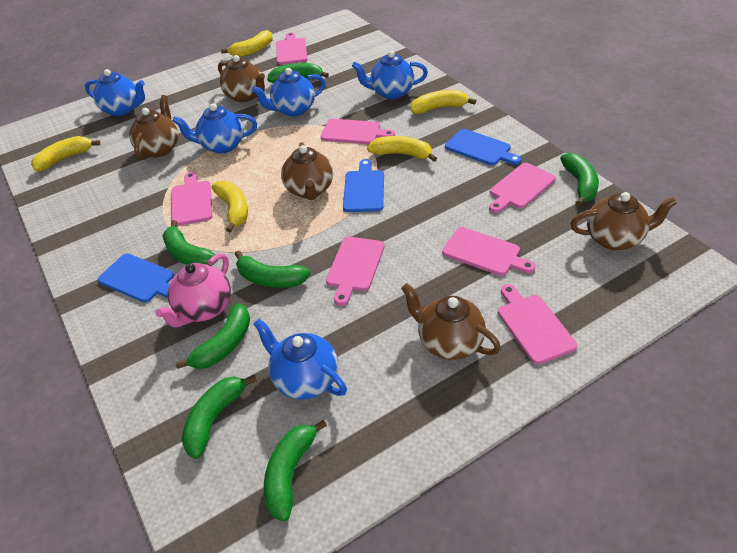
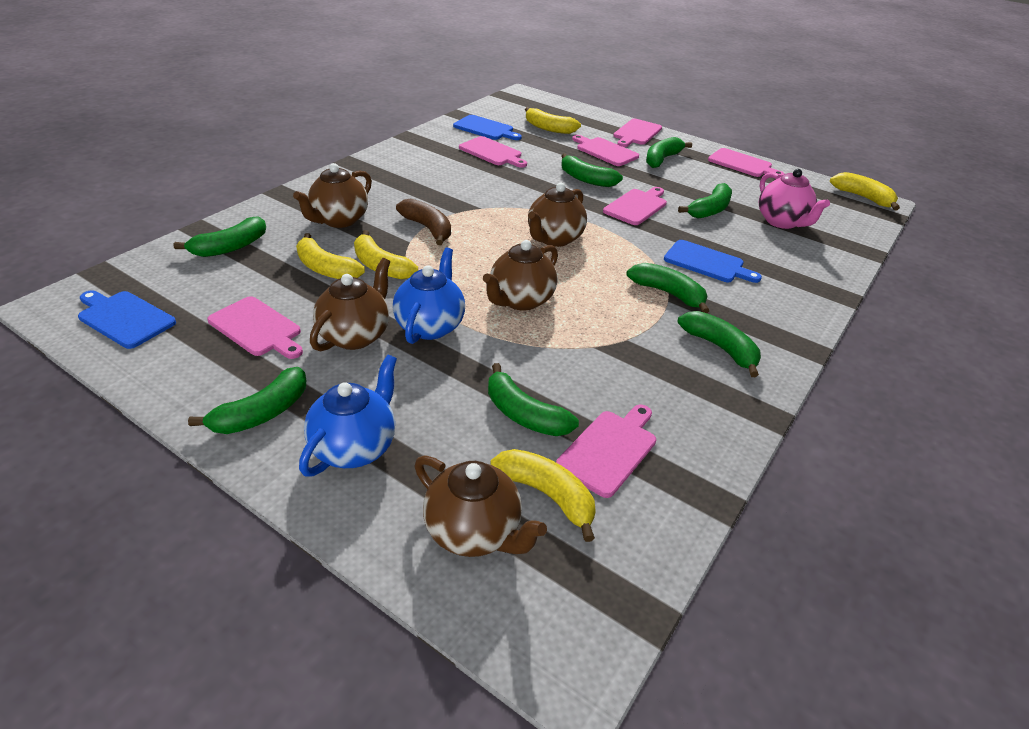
blue teapot: [85,69,145,116] [172,103,257,154] [252,68,325,117] [253,319,347,400] [352,51,428,99] = 5 -> [299,354,397,477] [393,248,465,344] = 2
brown banana: none = 0 -> [396,199,451,245] = 1
green banana: [163,220,218,266] [176,303,250,369] [182,375,257,459] [235,250,311,288] [264,420,327,521] [267,63,329,83] [560,153,599,206] = 7 -> [174,216,266,257] [188,367,306,434] [488,363,579,436] [561,153,623,187] [626,263,709,313] [646,137,692,168] [678,183,732,219] [678,311,761,377] = 8

